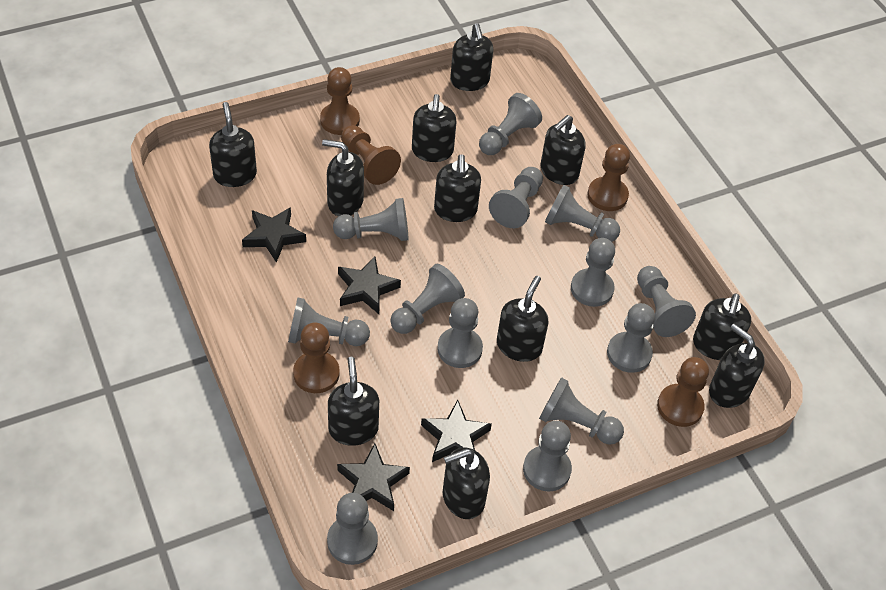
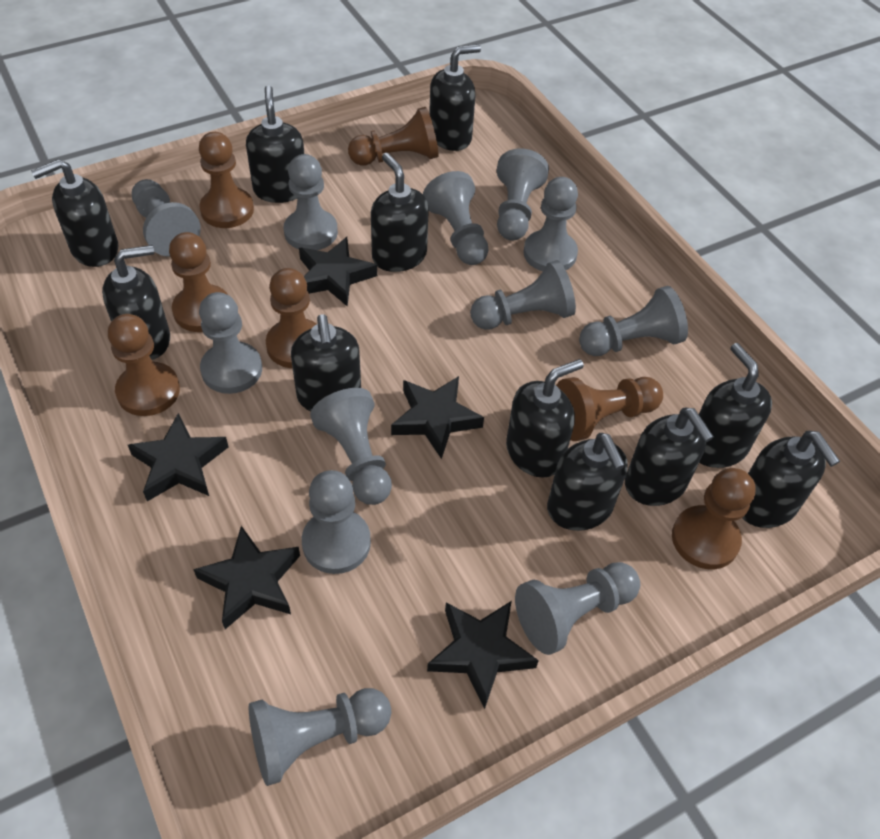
black star: [242,207,306,263] [337,443,410,511] [338,256,401,314] [421,400,492,462] = 4 -> [128,413,229,501] [193,526,300,629] [299,237,377,307] [391,376,484,459] [427,601,539,709] = 5
brown pawn: [293,323,340,393] [320,67,360,135] [341,125,401,185] [587,144,630,211] [657,357,709,427] = 5 -> [108,314,180,416] [169,232,228,332] [199,132,254,228] [266,268,316,368] [348,107,438,165] [556,377,663,441] [672,468,756,569] = 7
grey pawn: [288,298,370,346] [327,493,378,565] [333,198,409,241] [390,264,465,334] [437,298,483,368] [479,93,542,155] [489,167,543,228] [523,421,572,491] [539,377,624,445] [545,185,620,242] [571,238,615,307] [607,303,655,373] [637,266,696,337] = 13 -> [132,179,201,257] [199,292,262,394] [249,688,391,786] [284,154,338,250] [302,470,371,574] [310,388,392,505] [423,171,489,265] [470,260,576,330] [497,148,549,240] [515,562,640,655] [523,177,578,271] [579,286,688,356] = 12

